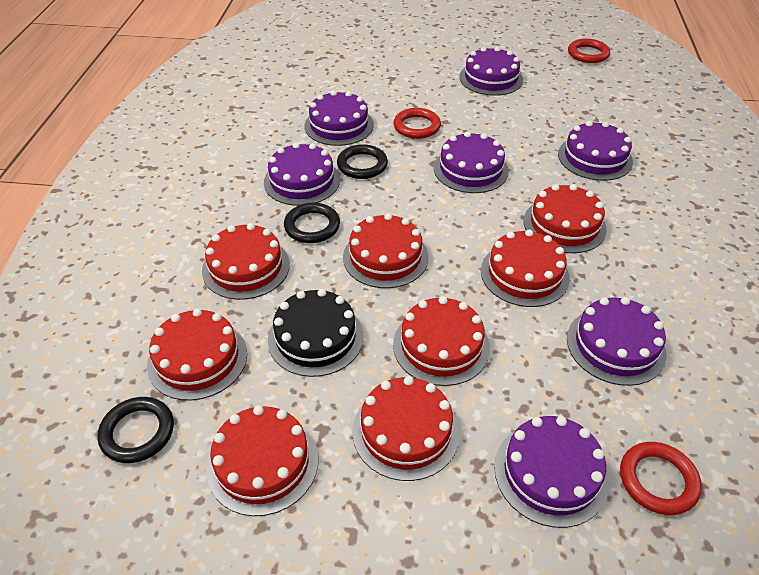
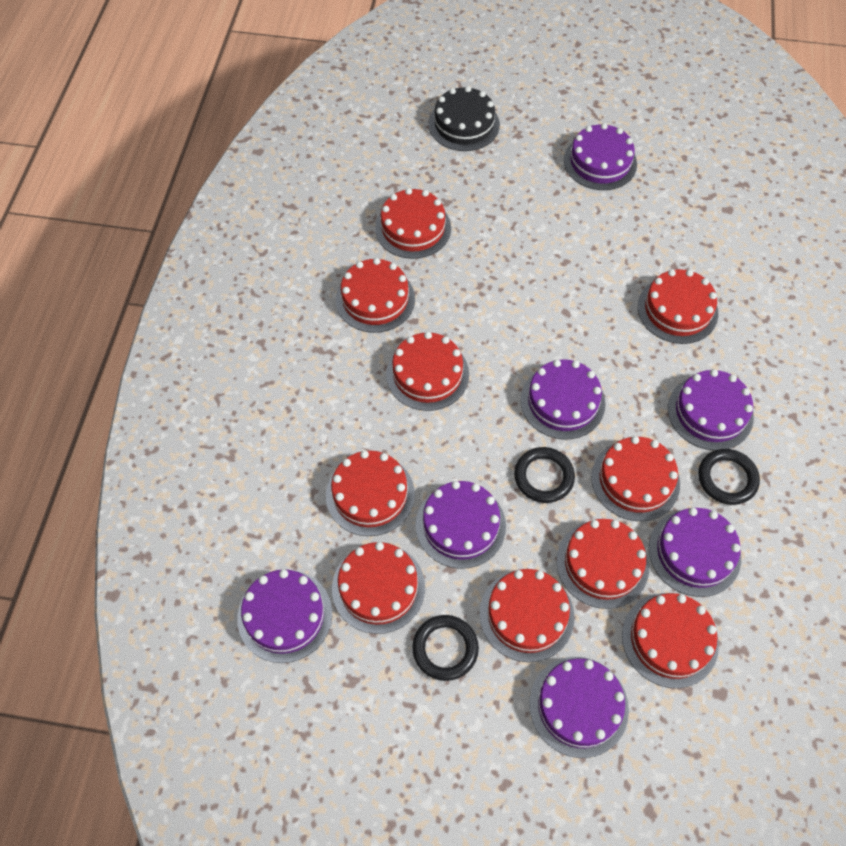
red cake: [147,308,247,400] [202,223,290,300] [206,405,318,516] [343,213,428,288] [352,376,460,481] [393,296,490,386] [481,229,570,307] [523,184,607,253] = 8 -> [326,450,415,536] [332,542,425,634] [336,258,415,333] [375,188,451,259] [386,332,469,411] [480,569,575,662] [556,519,649,609] [591,436,680,521] [622,593,719,688] [638,269,718,344] = 10
red ring: [393,108,441,139] [568,38,610,63] [620,442,702,515] = 3 -> none = 0

